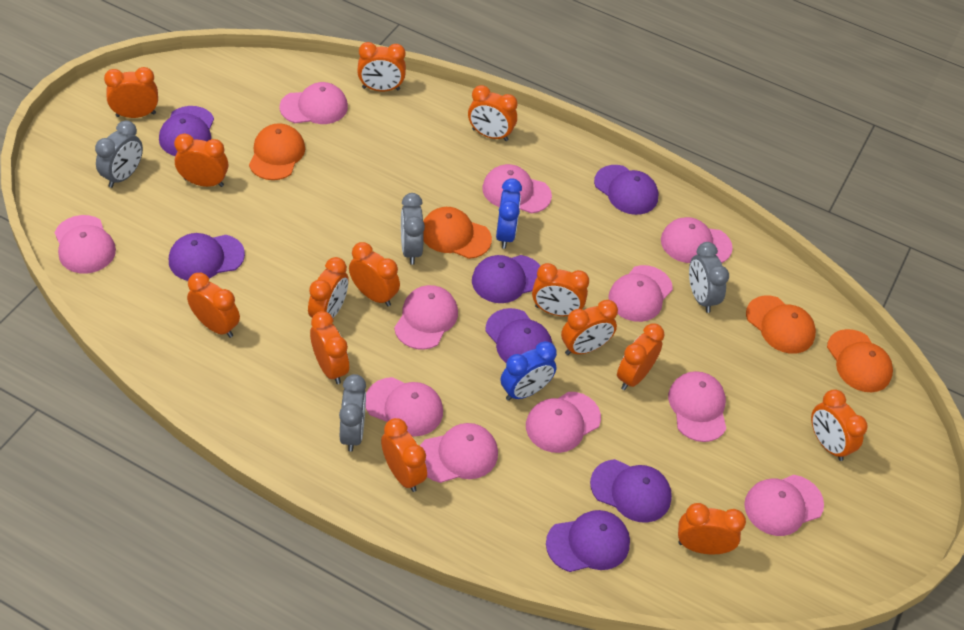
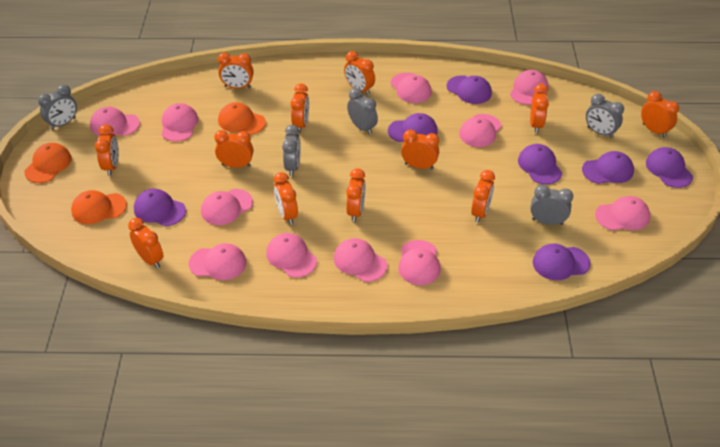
blue clock: [496,178,522,249] [501,341,557,401] = 2 -> none = 0
grey clock: [95,120,143,188] [339,374,366,451] [401,193,425,265] [689,242,729,313] = 4 -> [38,85,77,130] [282,125,301,176] [347,88,378,134] [530,185,573,225] [586,94,624,138] = 5
orange cap: [249,123,305,180] [423,207,492,259] [746,296,816,354] [827,329,893,392] = 4 -> [24,143,72,183] [71,190,127,224] [218,102,266,135] = 3
orange clock: [104,67,158,118] [174,133,228,187] [187,273,240,338] [308,257,349,318] [310,311,349,384] [349,242,400,306] [357,42,406,91] [381,418,427,492] [468,85,518,141] [532,263,589,316] [561,300,618,355] [617,323,664,390] [678,503,746,554] [811,389,868,461] = 14 -> [95,124,119,176] [128,218,163,269] [214,130,253,168] [218,52,254,89] [274,172,298,225] [291,84,309,133] [344,51,375,95] [346,168,365,222] [401,129,439,169] [471,170,495,223] [530,84,549,133] [641,91,679,138] = 12

